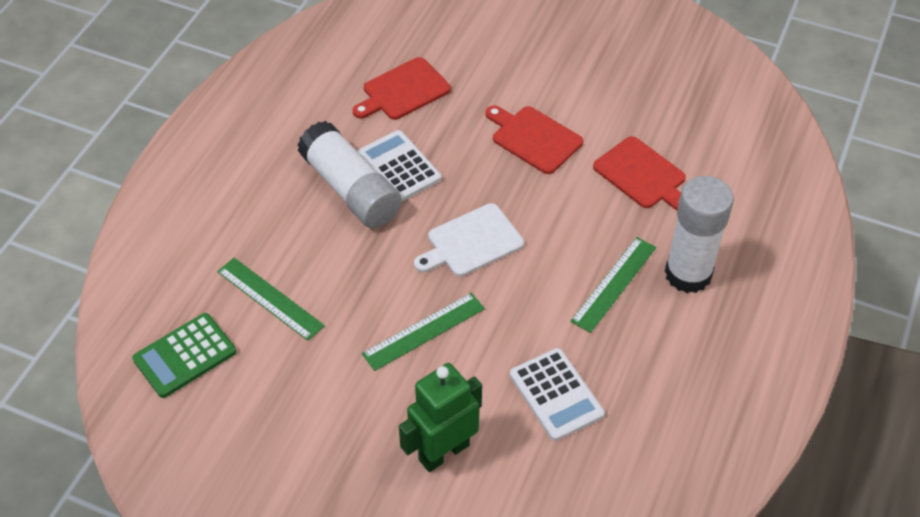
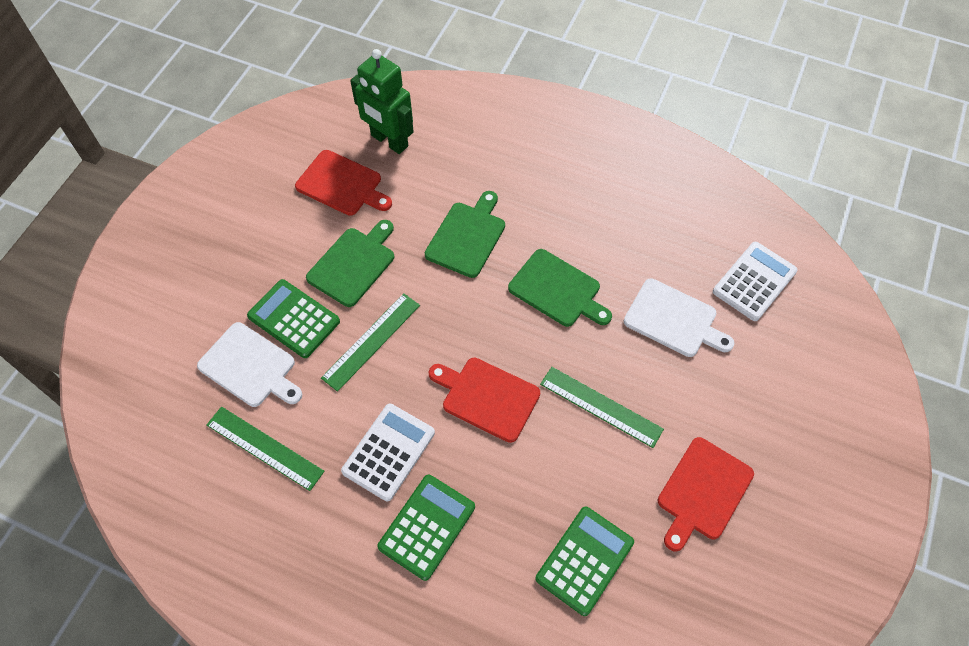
green calculator: [132,313,236,398] = 1 -> [247,279,340,358] [377,475,475,581] [536,506,634,616] = 3
green cutting board: none = 0 -> [306,220,394,307] [425,191,505,278] [508,249,612,327] = 3
white cutting board: [414,203,524,277] = 1 -> [197,322,302,407] [624,279,734,357] = 2
white glue stick: [297,121,402,228] [665,176,734,293] = 2 -> none = 0

